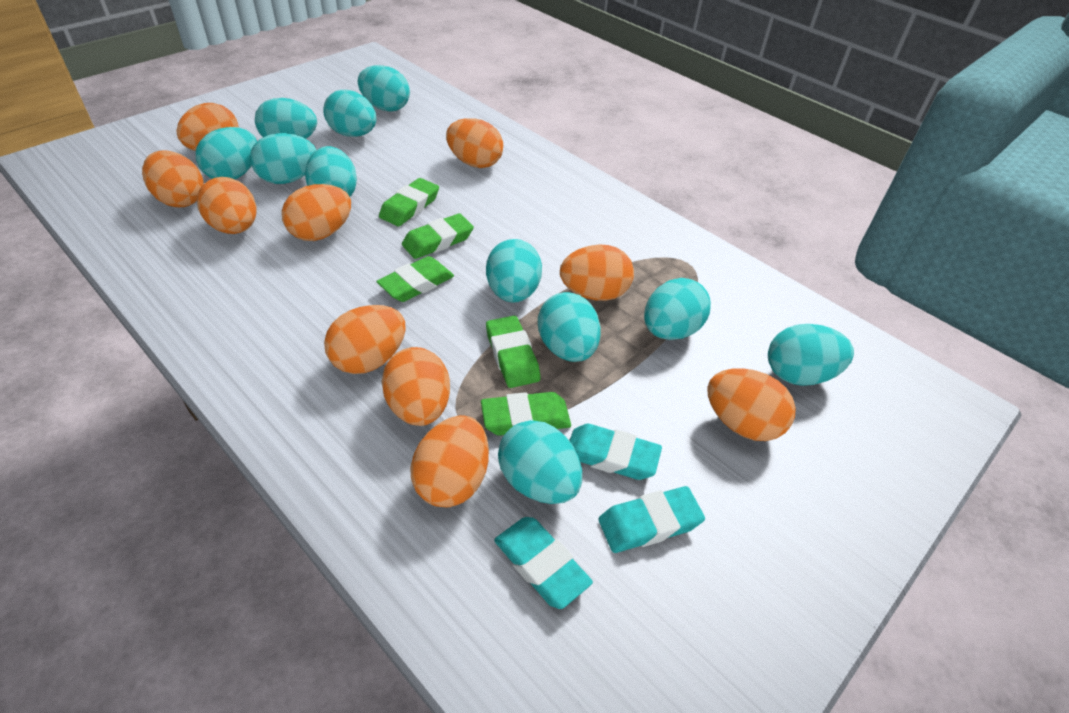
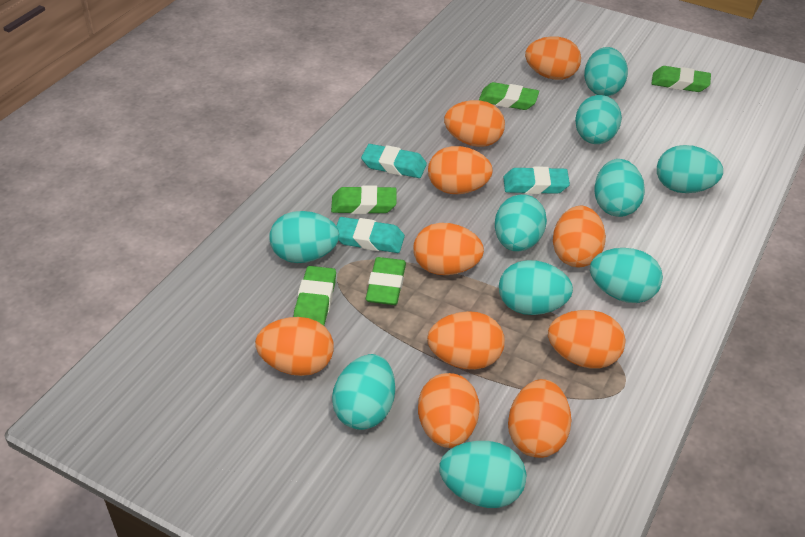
turquoise egg: [196,127,257,179] [250,133,316,184] [255,98,317,139] [305,146,357,197] [323,90,376,137] [358,65,410,111] [486,239,542,303] [498,420,582,504] [538,292,601,362] [644,278,711,340] [768,324,854,386] = 11 -> [269,211,339,263] [332,354,395,430] [439,441,526,508] [495,194,547,252] [499,260,573,315] [575,95,622,144] [584,47,628,96] [590,248,663,303] [594,159,645,217] [657,145,723,193] = 10

